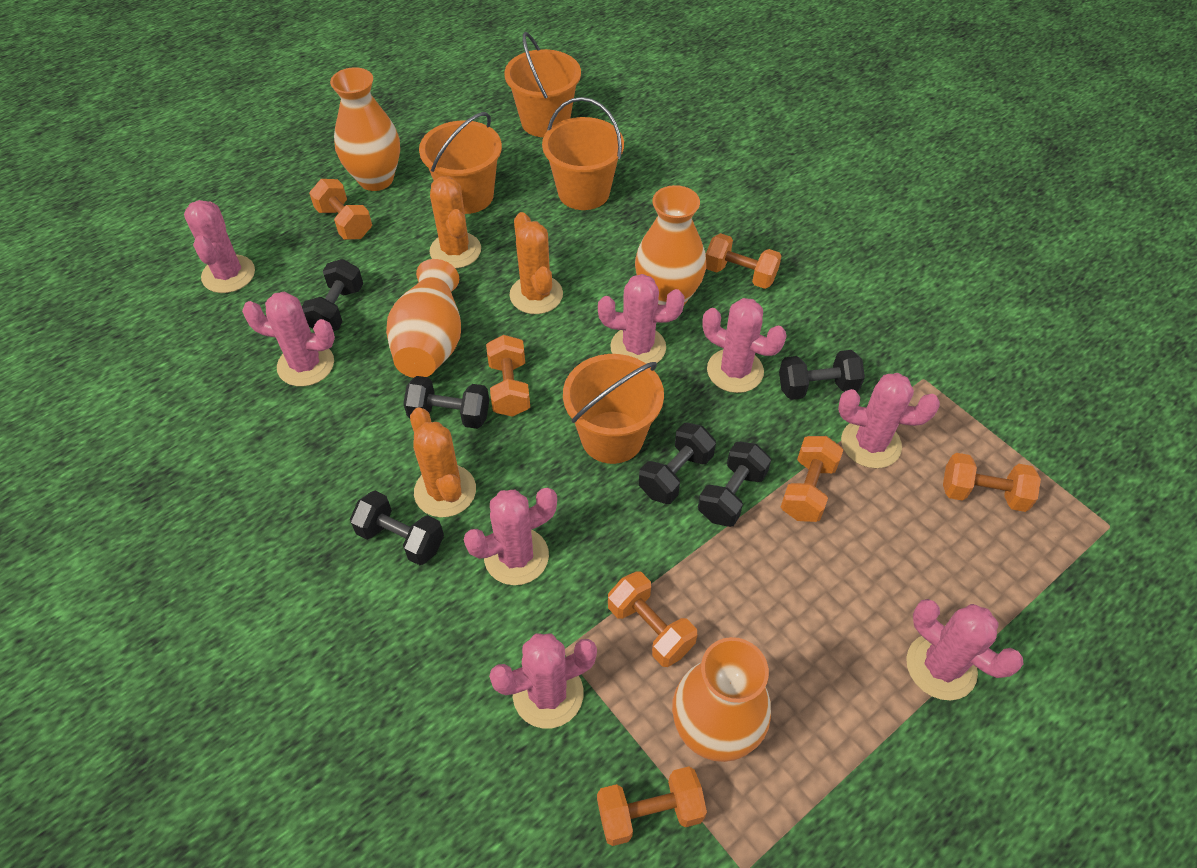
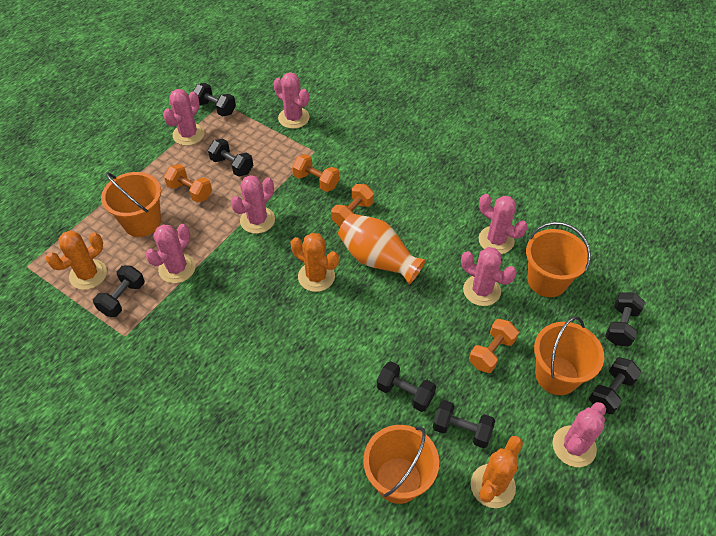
black dumbbell: [302,259,363,331] [350,491,444,565] [403,376,489,429] [639,423,716,504] [698,442,771,527] [779,350,865,400] = 6 -> [93,265,145,317] [193,83,236,116] [208,139,253,177] [377,361,436,412] [433,400,495,448] [589,357,642,414] [605,292,645,346] = 7
orange dumbbell: [309,179,372,240] [486,335,530,417] [597,767,707,846] [608,571,697,667] [706,233,781,289] [781,436,843,522] [943,453,1041,512] = 7 -> [164,164,212,203] [292,154,339,192] [331,184,374,227] [469,319,519,373] = 4
orange vase: [330,67,400,191] [386,259,461,378] [635,185,706,305] [672,637,771,762] = 4 -> [338,214,426,284] = 1
pink cactus: [184,200,255,293] [242,292,335,386] [464,488,557,585] [489,634,597,728] [598,274,684,364] [702,298,787,393] [838,373,940,468] [906,599,1023,700] = 8 -> [145,224,196,283] [163,89,205,146] [231,175,275,234] [273,72,309,129] [461,247,517,306] [479,194,528,254] [552,402,606,467] = 7

